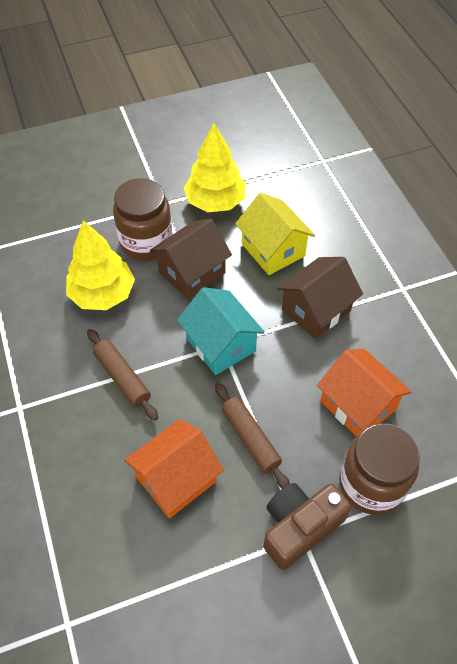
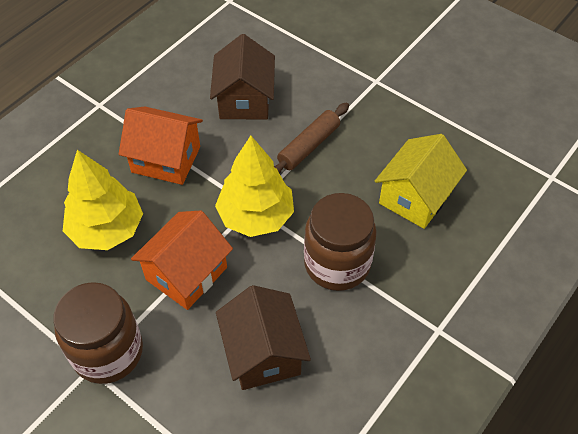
brown camera: [264,483,351,570] = 1 -> none = 0
brown rolling pin: [87,329,158,421] [215,383,290,489] = 2 -> [274,103,349,174] = 1
turquoise house: [177,287,265,375] = 1 -> none = 0

